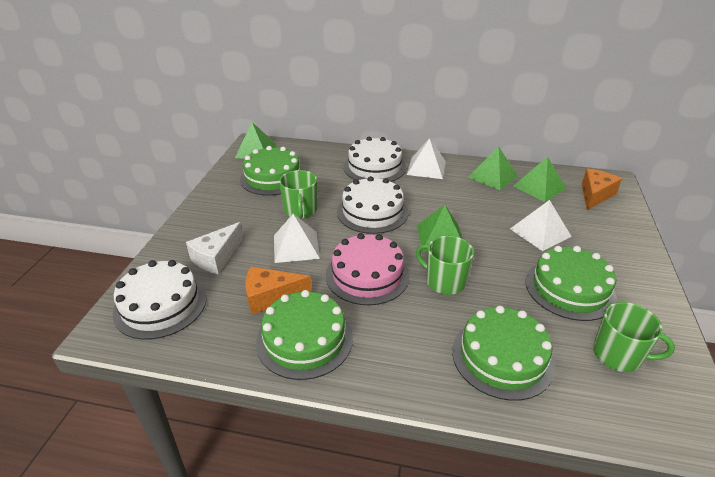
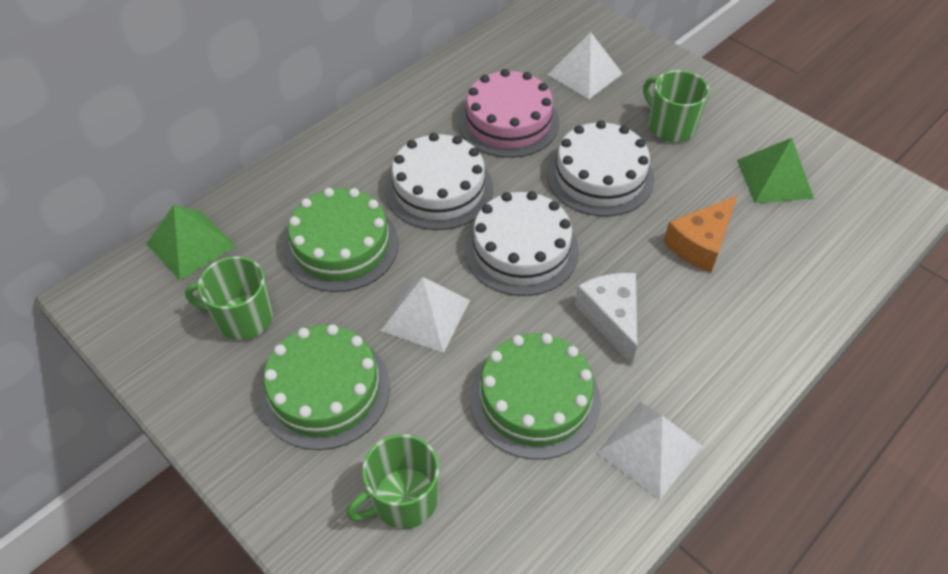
green cake: [240,146,303,195] [256,290,353,380] [452,306,555,401] [525,246,617,321] = 4 -> [259,324,390,450] [284,188,399,292] [470,333,601,460] = 3
green pyramid: [235,122,276,159] [417,205,462,252] [468,147,518,190] [514,157,567,202] = 4 -> [146,205,235,281] [737,138,814,203] = 2
orange cheese: [245,266,312,314] [582,169,622,210] = 2 -> [663,195,738,273] = 1

